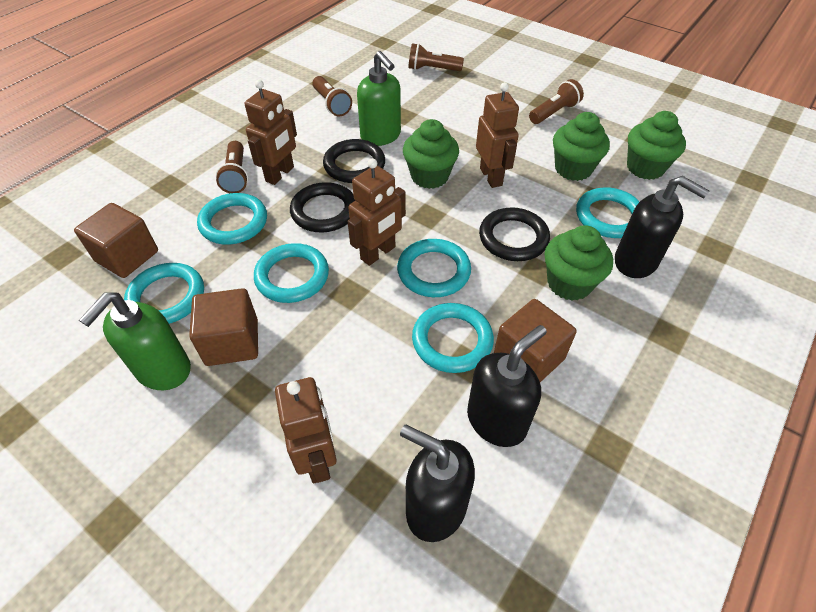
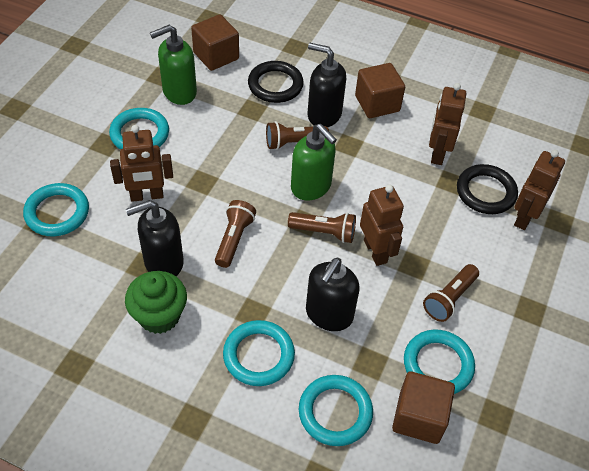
black ring: [290,182,355,232] [323,139,385,183] [479,207,550,261] = 3 -> [248,61,304,103] [457,164,518,214] = 2
green cupcake: [403,119,459,189] [545,225,613,301] [553,112,610,181] [627,111,686,180] = 4 -> [125,271,187,334] = 1
turquoise ring: [124,263,204,324] [197,193,267,244] [254,243,329,303] [397,239,471,297] [412,303,494,373] [576,187,640,238] = 6 -> [23,183,89,236] [109,108,169,150] [223,320,295,386] [299,375,373,446] [404,330,475,394] = 5

